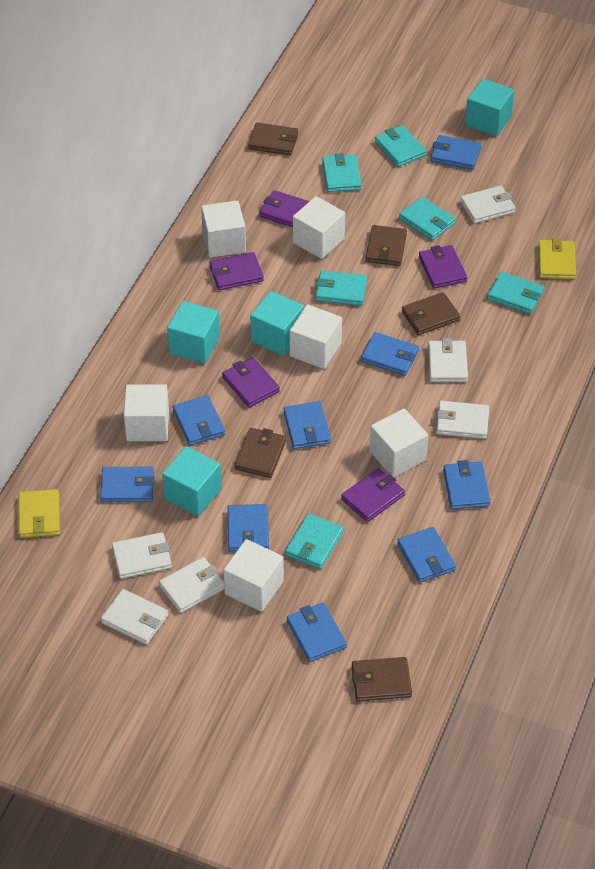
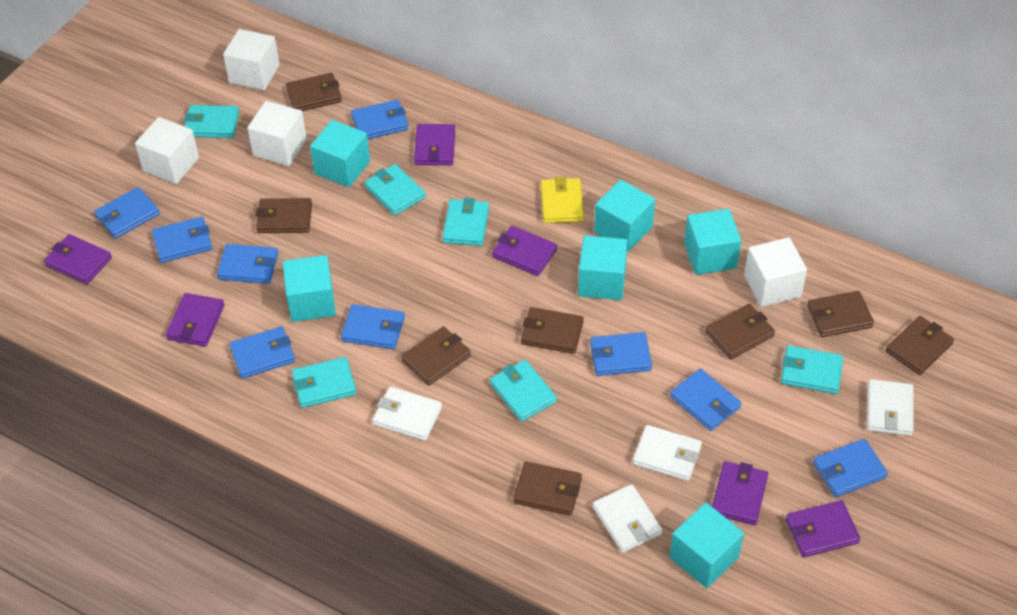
brown wallet: [234,428,286,478] [248,122,298,155] [352,657,412,701] [365,225,407,266] [402,292,460,335] = 5 -> [256,198,312,233] [286,73,342,111] [401,327,471,386] [513,462,582,516] [521,307,584,354] [705,304,775,359] [807,291,874,337] [886,316,954,375] = 8
purple wallet: [209,252,264,290] [222,357,280,407] [259,190,310,227] [341,468,405,522] [419,245,467,289] = 5 -> [44,234,112,284] [166,293,225,347] [414,124,455,165] [492,226,557,276] [712,461,768,525] [786,500,860,557] = 6
turquoise cube: [162,446,222,516] [167,301,220,364] [250,291,304,356] [465,78,514,136] = 4 -> [283,255,336,322] [310,120,370,187] [578,235,628,300] [594,180,655,251] [670,502,744,588] [684,209,741,275] = 6
white cube: [124,384,169,441] [201,200,246,258] [224,539,284,612] [289,304,342,369] [293,196,345,259] [370,408,428,477] = 6 -> [135,117,199,184] [223,29,280,90] [247,101,307,166] [744,237,807,307] = 4
white wallet: [101,589,168,644] [112,532,172,579] [159,557,225,613] [428,338,468,382] [436,401,489,439] [460,186,516,223] = 6 -> [372,387,442,441] [593,484,662,553] [633,425,702,481] [867,379,914,436] = 4
yellow wallet: [19,489,60,538] [538,238,576,279] = 2 -> [541,176,584,223] = 1

